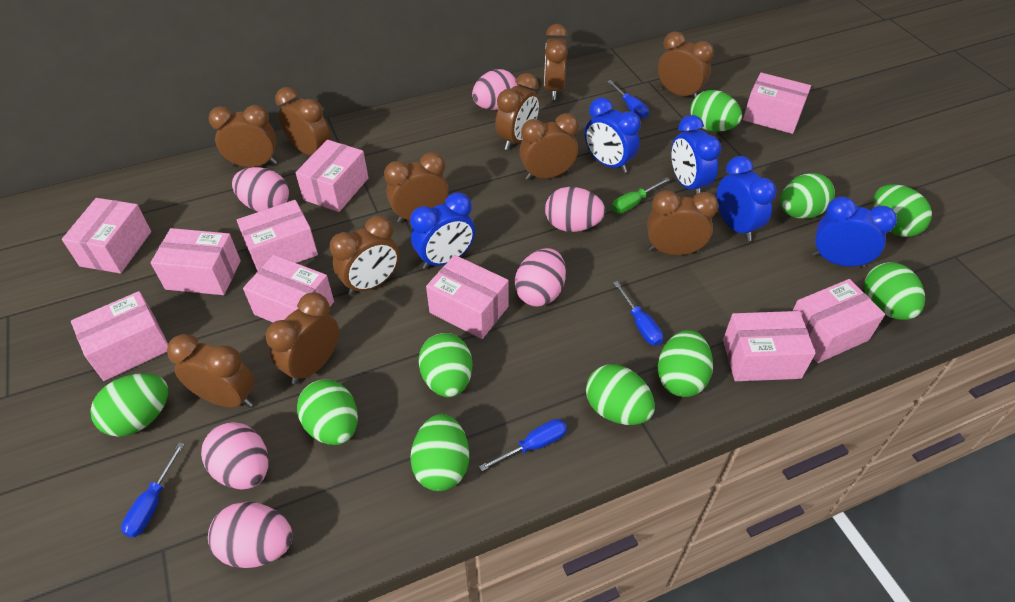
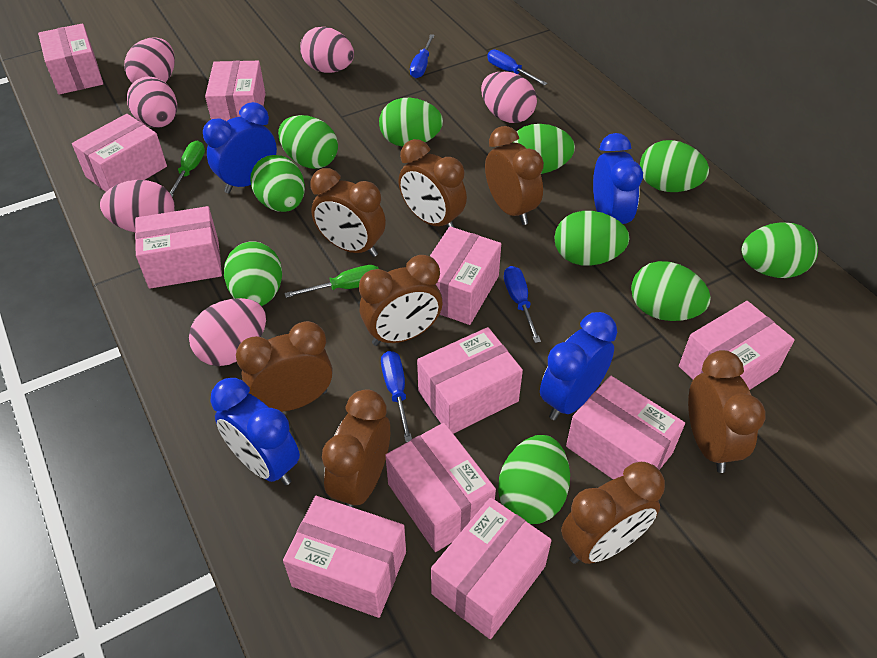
blue clock: [410,193,475,269] [585,97,641,173] [671,115,722,195] [717,156,776,241] [812,197,897,268] = 5 -> [203,102,277,193] [210,378,300,485] [540,312,617,420] [593,133,643,224] = 4
brown clock: [167,334,254,408] [209,105,277,167] [266,292,339,385] [275,87,331,155] [330,216,399,296] [384,152,449,223] [495,73,539,150] [519,113,579,180] [544,24,568,100] [647,190,719,255] [658,32,714,99] = 11 -> [236,321,332,412] [310,168,386,257] [322,389,390,507] [359,255,442,346] [399,139,467,228] [485,126,544,225] [561,462,665,564] [688,350,765,473] = 8
green screwdriver: [611,178,670,214] = 1 -> [170,141,205,197] [284,265,379,298] = 2
pink box: [62,198,151,273] [71,291,168,381] [151,228,241,295] [237,200,318,271] [243,255,334,323] [296,140,368,212] [426,255,509,339] [723,311,816,381] [743,73,811,134] [793,279,885,363] = 10 -> [38,23,103,95] [72,114,167,192] [135,206,222,289] [205,61,265,121] [283,496,406,618] [385,423,496,552] [417,327,523,434] [430,226,501,325] [431,497,552,639] [566,376,685,479] [679,301,795,390] = 11

